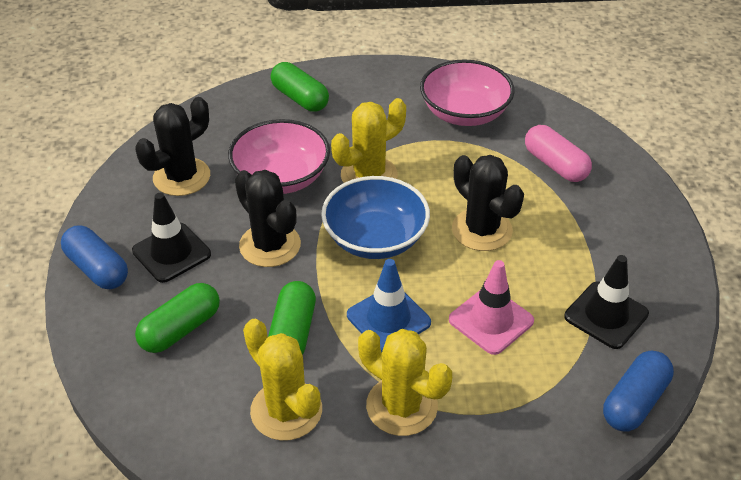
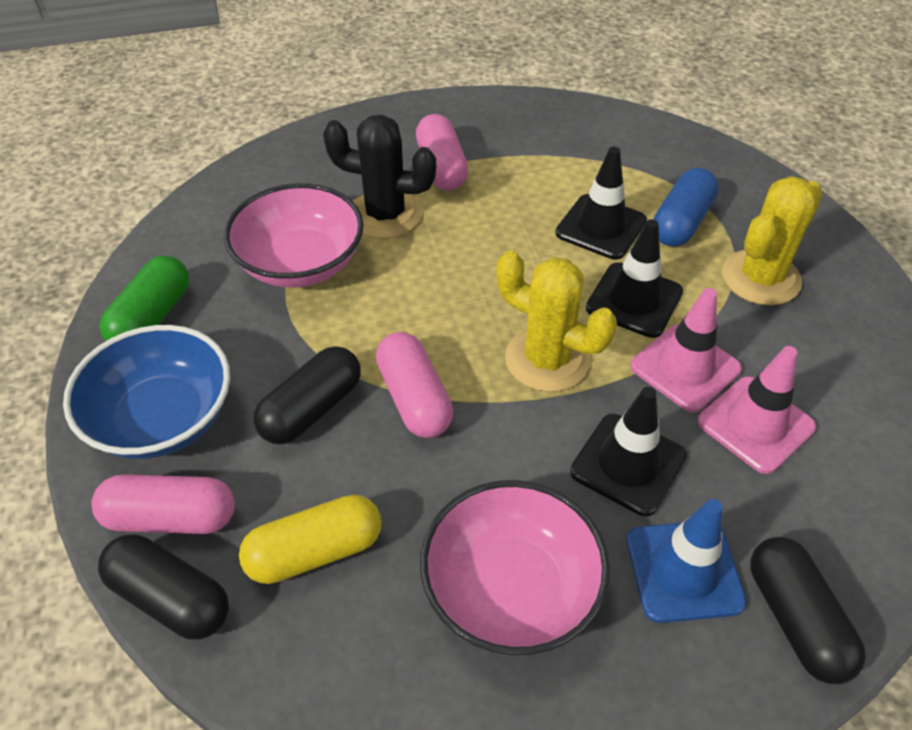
black cactus: [135,97,210,196] [235,170,301,267] [452,155,524,251] = 3 -> [323,115,436,239] = 1
black capsule: none = 0 -> [98,534,229,640] [253,346,361,444] [750,537,866,684] = 3
black traffic cone: [132,193,211,283] [564,255,649,349] = 2 -> [555,147,647,260] [570,387,687,516] [586,219,683,338] = 3
blue capsule: [61,225,128,289] [603,351,674,431] = 2 -> [653,168,719,247] = 1
green capsule: [135,283,220,353] [268,281,316,355] [271,62,329,112] = 3 -> [100,255,189,341] = 1
pink capsule: [525,125,592,182] = 1 -> [91,474,235,534] [376,332,453,438] [416,114,468,190] = 3
pink traffic cone: [449,260,534,355] = 1 -> [630,288,742,412] [698,346,816,474] = 2
yellow cactus: [243,319,322,441] [331,98,406,183] [358,329,452,436] = 3 -> [497,251,617,392] [722,176,823,305] = 2
yellow capsule: none = 0 -> [239,495,382,584] = 1

